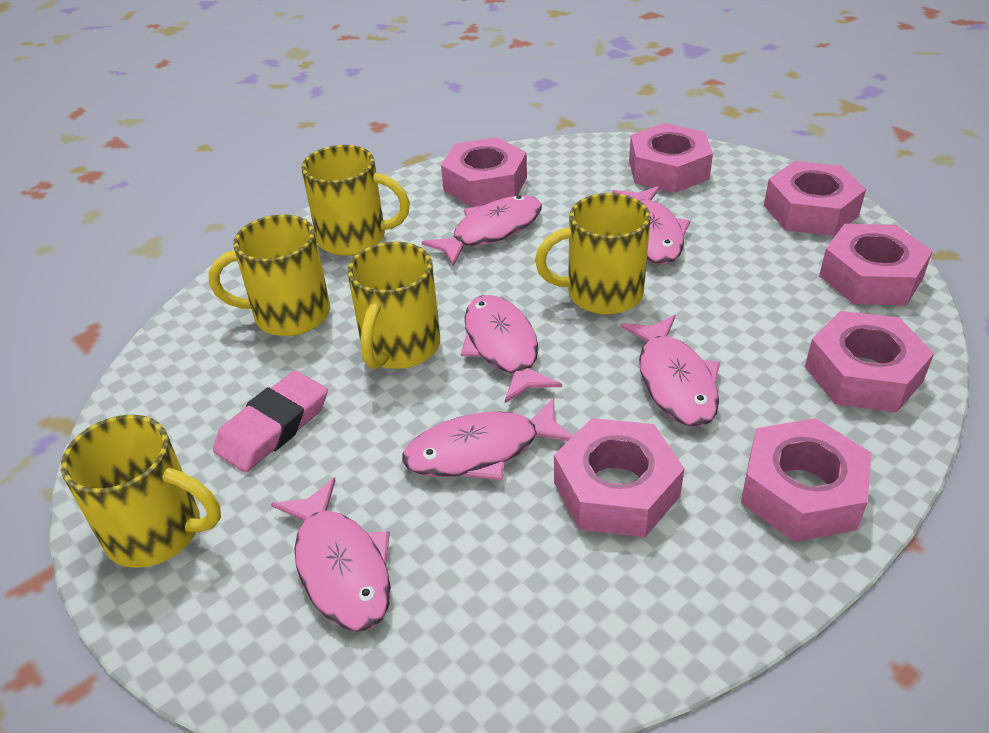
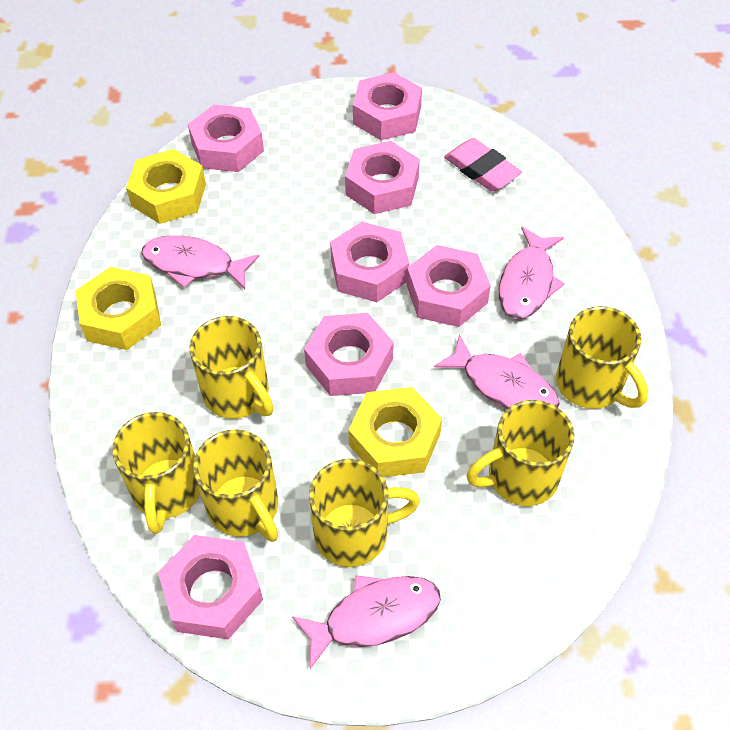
pink fish: [271,477,391,632] [402,397,573,480] [422,195,542,266] [461,295,562,403] [612,186,690,264] [620,315,720,427] = 6 -> [141,235,259,289] [292,575,441,669] [434,334,559,409] [499,227,565,319] = 4
yellow mug: [61,414,221,568] [208,214,330,336] [301,145,410,256] [347,242,440,369] [535,193,651,315] = 5 -> [112,412,200,534] [189,316,273,419] [193,430,278,542] [309,459,420,567] [466,400,574,506] [556,306,648,409] = 6
yellow nut: none = 0 -> [76,267,161,350] [126,149,206,224] [348,387,442,477] = 3

